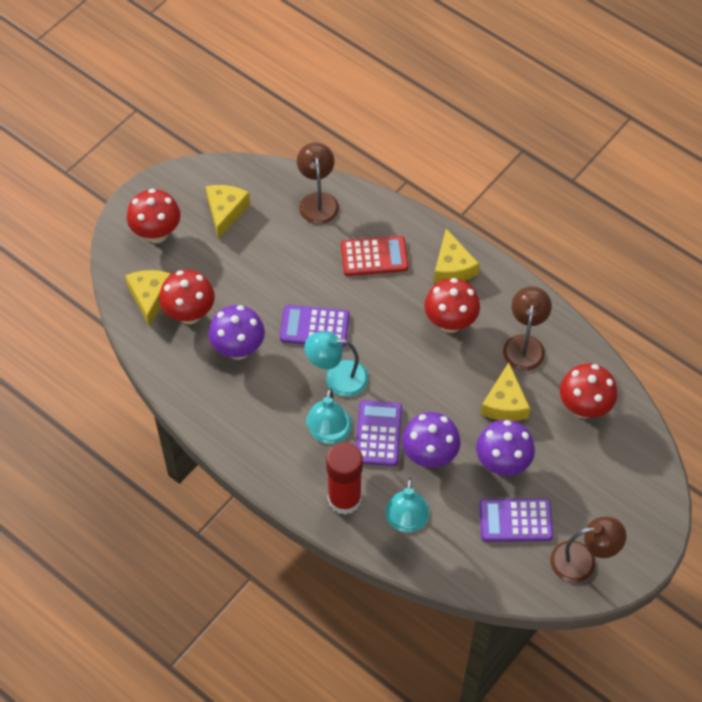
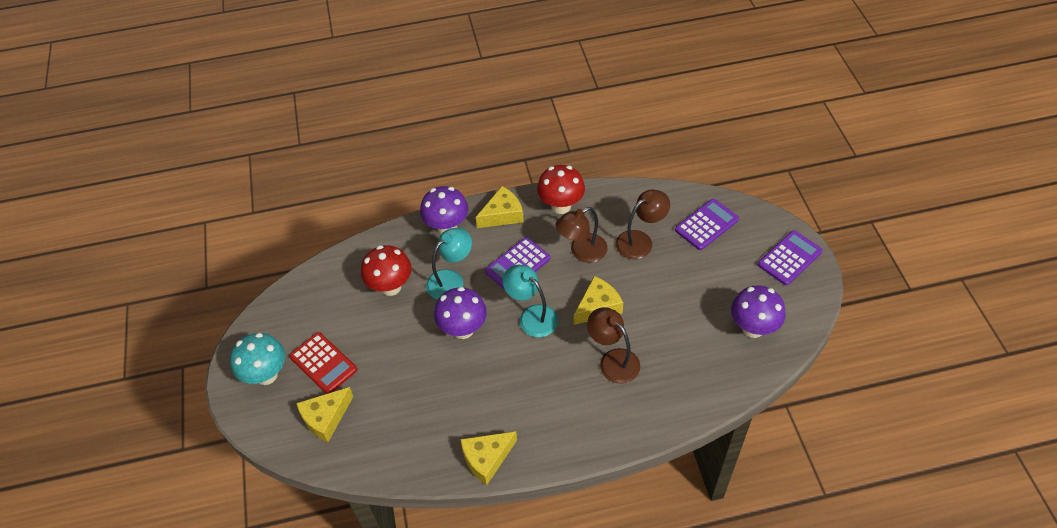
red glue stick: [326,442,363,515] = 1 -> none = 0
red mushroom: [127,189,181,243] [159,270,215,324] [424,278,480,333] [560,363,617,419] = 4 -> [361,245,412,296] [537,165,585,214] = 2
turquoise lamp: [305,331,368,397] [306,388,352,444] [385,478,430,532] = 3 -> [426,228,472,300] [503,265,558,337] = 2
turquoise mushroom: none = 0 -> [230,333,285,385] = 1

